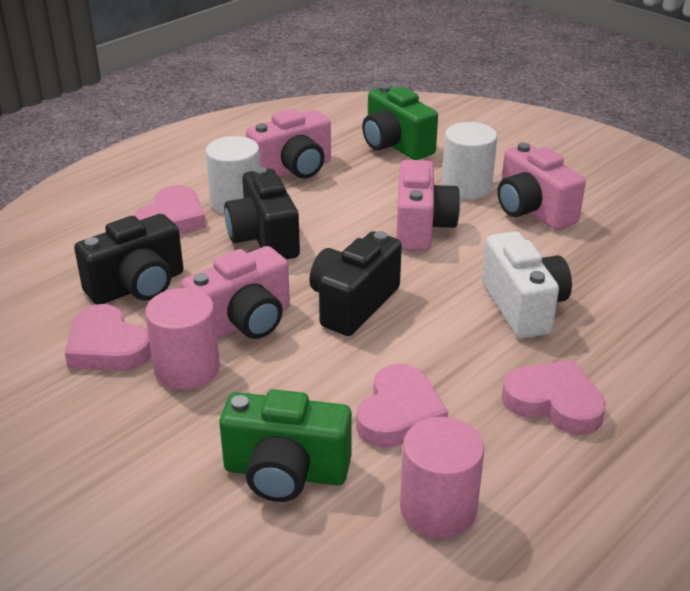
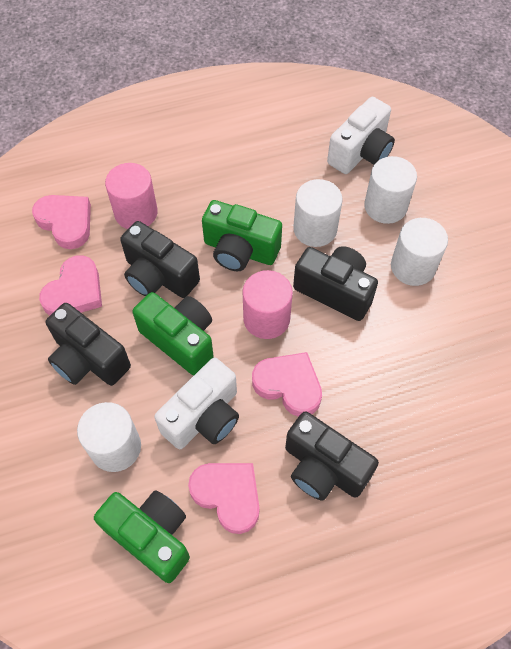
black camera: [74,214,184,305] [224,167,300,259] [310,231,402,336] = 3 -> [46,303,131,386] [120,221,200,298] [285,411,379,501] [293,246,378,321] = 4
green camera: [219,389,352,502] [362,84,438,160] = 2 -> [94,490,190,583] [132,292,214,376] [202,200,282,271] = 3
pink camera: [181,246,290,339] [246,109,331,179] [396,160,460,251] [497,143,586,230] = 4 -> none = 0
white camera: [482,231,572,339] = 1 -> [154,358,239,449] [327,97,395,174] = 2
white cylinder: [206,136,260,214] [442,122,497,200] = 2 -> [77,402,141,472] [293,179,343,247] [364,156,417,224] [391,218,448,286] = 4

